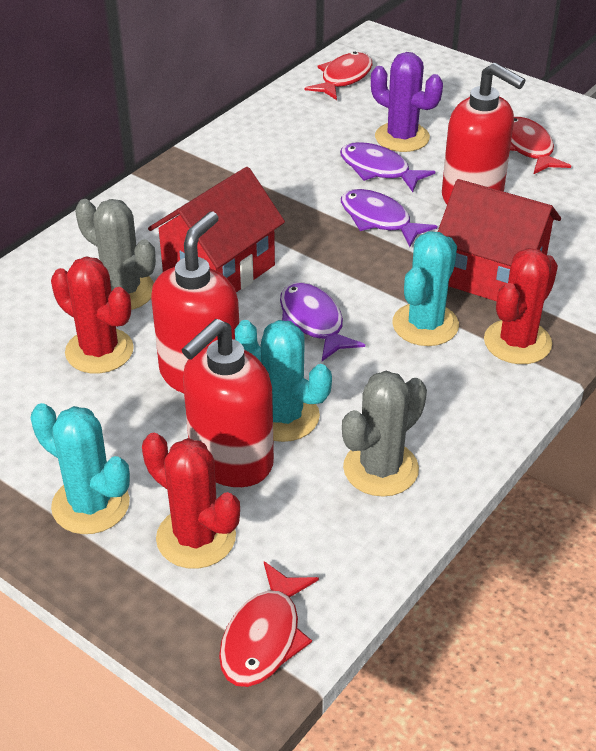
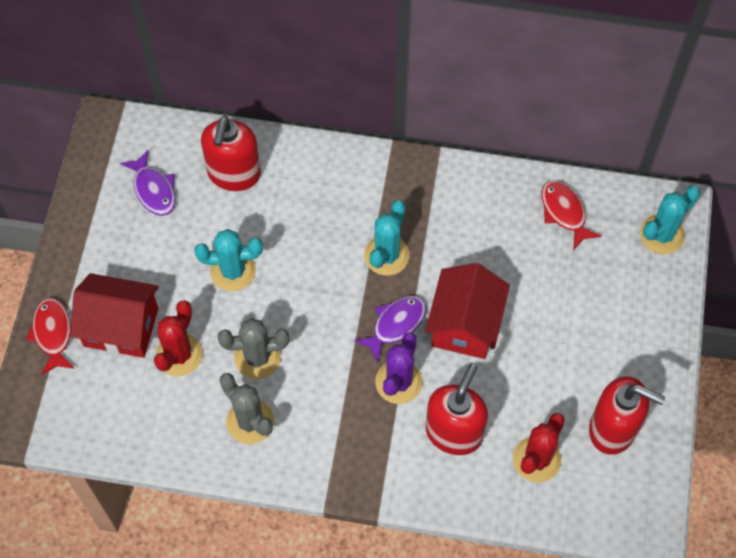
purple fish: [280,282,365,361] [340,142,435,192] [341,189,438,247] = 3 -> [120,150,176,216] [354,296,426,363] = 2
red cactus: [51,256,134,373] [142,433,240,569] [484,248,558,364] = 3 -> [154,300,203,376] [513,413,565,483] = 2
red fish: [219,561,319,687] [304,52,372,100] [510,117,571,174] = 3 -> [26,298,75,375] [542,180,601,250] = 2

